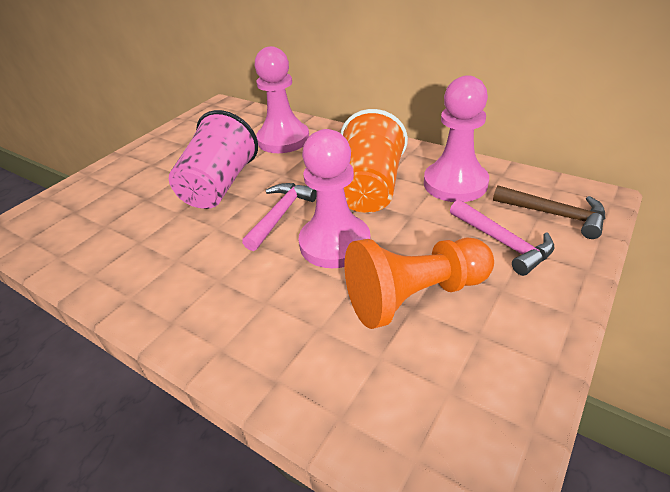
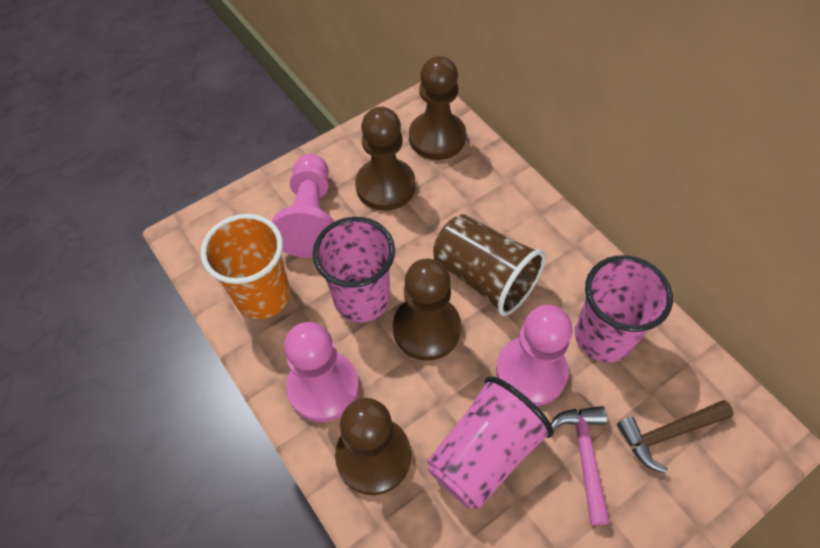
brown cup: none = 0 -> [433,214,546,316] = 1
brown pawn: none = 0 -> [335,398,411,495] [355,107,415,211] [393,258,461,361] [409,56,466,160] = 4
orange pawn: [345,238,494,329] = 1 -> none = 0
pink cup: [169,110,258,209] = 1 -> [313,217,395,322] [427,376,554,509] [575,255,673,363] = 3
pink hammer: [242,183,316,251] [450,199,555,276] = 2 -> [551,406,610,526] = 1

